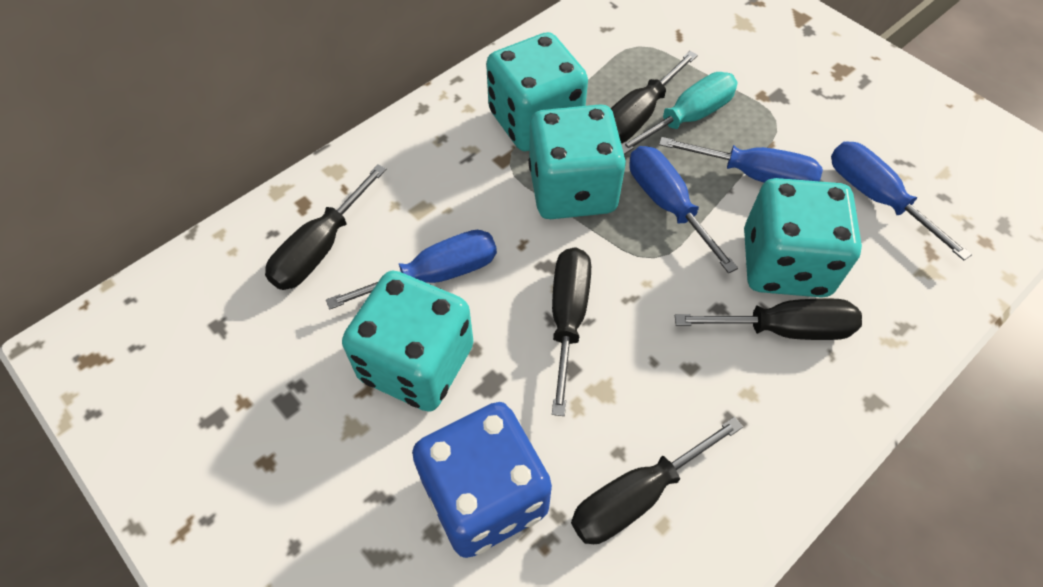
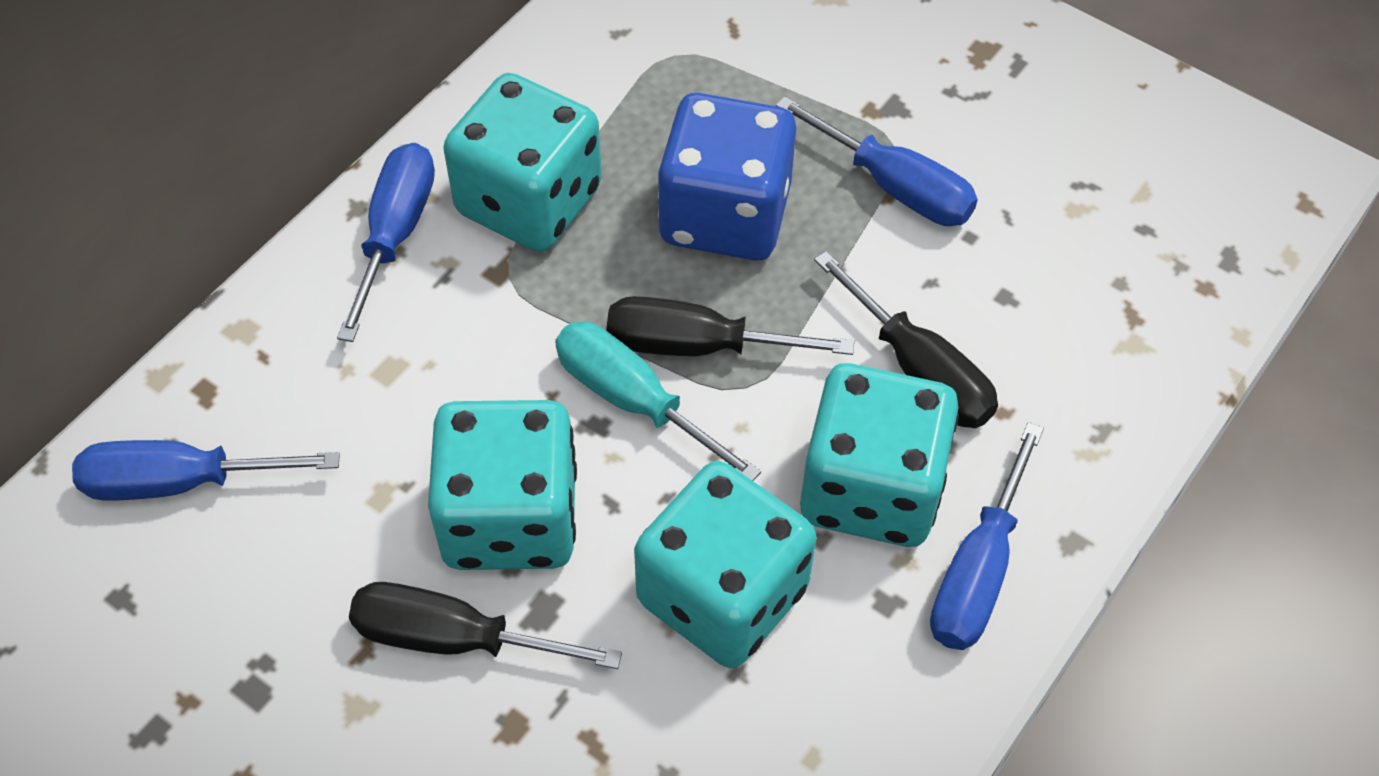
black screwdriver: [265,164,386,290] [552,247,591,416] [571,417,743,544] [611,51,698,143] [675,298,862,340] = 5 -> [349,582,622,669] [607,296,854,356] [814,251,998,428] = 3

